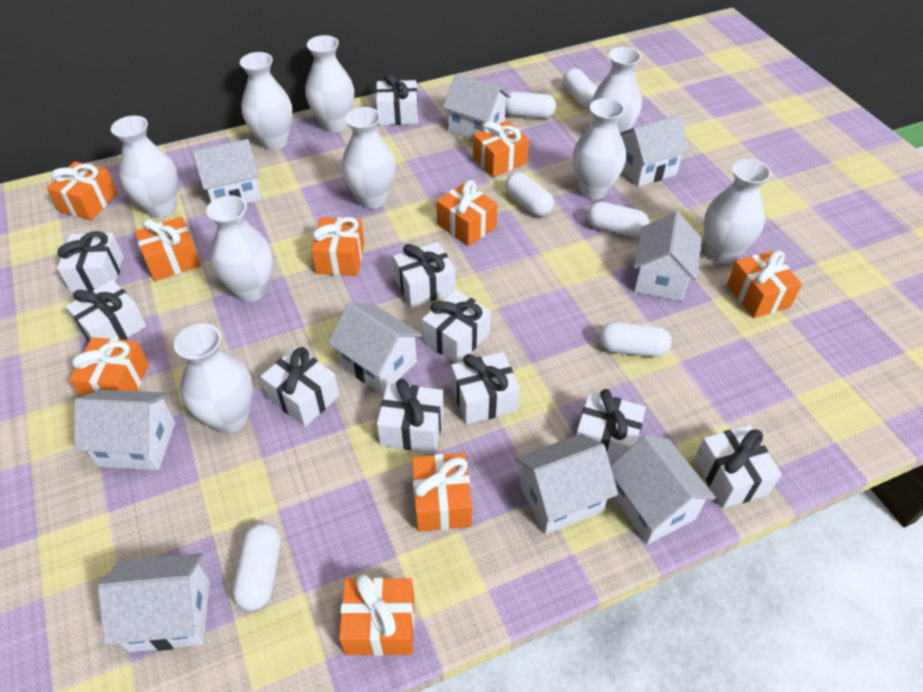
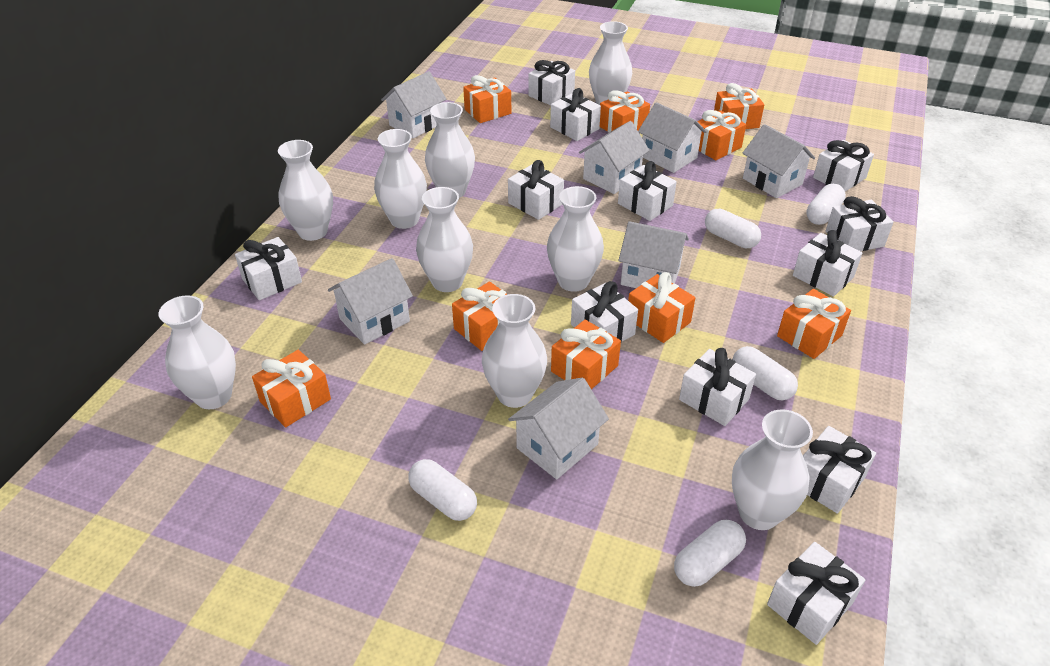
white capsule: [232,523,281,611] [505,92,556,118] [505,172,554,216] [563,68,597,108] [587,202,649,237] [599,322,672,357] = 6 -> [408,459,477,521] [674,520,746,587] [705,209,761,248] [732,346,798,400] [806,184,846,225] = 5
white gift: [57,231,124,292] [65,280,146,341] [260,347,339,427] [376,73,418,125] [377,379,444,453] [393,242,456,308] [422,289,491,363] [451,352,520,425] [576,389,646,464] [694,425,782,508] = 10 -> [235,237,302,300] [508,160,564,220] [528,60,575,105] [550,88,601,141] [571,281,638,342] [618,161,677,221] [679,348,756,426] [767,542,865,645] [793,230,863,297] [803,426,876,514] [813,140,874,191] [826,196,894,251] = 12
white house: [74,389,175,470] [98,553,210,652] [192,139,262,203] [328,302,422,394] [443,74,511,140] [515,434,618,534] [611,435,716,544] [620,115,690,187] [634,212,702,301] = 9 -> [328,258,413,345] [381,71,447,138] [508,377,609,479] [579,121,650,194] [618,221,689,288] [638,102,707,173] [742,124,815,198] = 7

